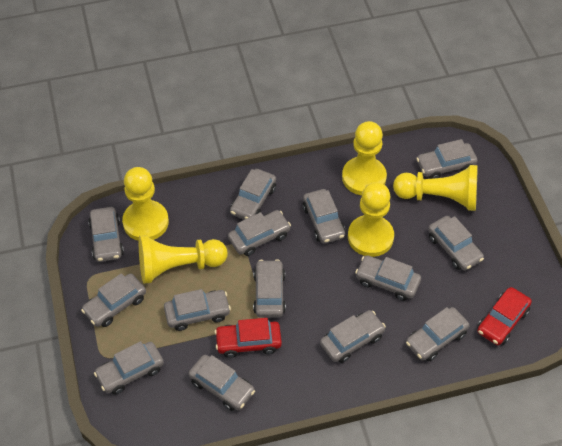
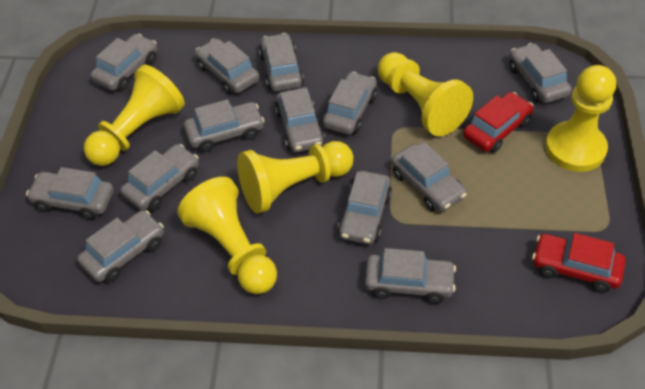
grey car: [81,273,146,327] [88,207,124,262] [94,341,164,395] [164,289,231,331] [188,355,255,411] [228,210,291,256] [230,169,276,220] [253,259,286,318] [302,189,346,244] [320,310,386,363] [355,255,421,301] [406,307,469,361] [416,139,478,179] [428,216,484,271] = 14 -> [26,167,114,220] [77,210,164,282] [90,34,157,91] [120,144,199,211] [184,99,265,152] [195,38,259,94] [259,33,304,91] [275,87,325,152] [323,72,377,135] [338,171,392,244] [365,248,456,304] [391,142,467,212] [509,43,572,103] = 13

